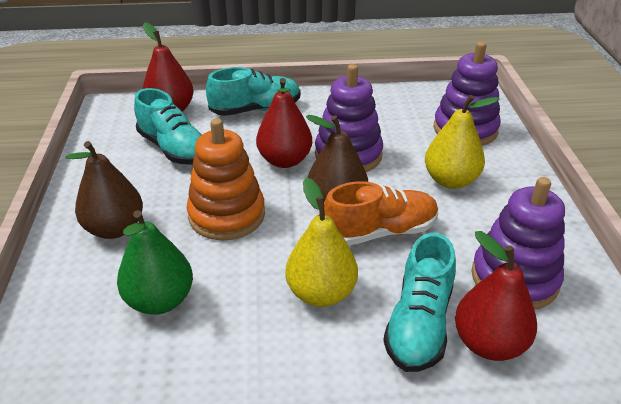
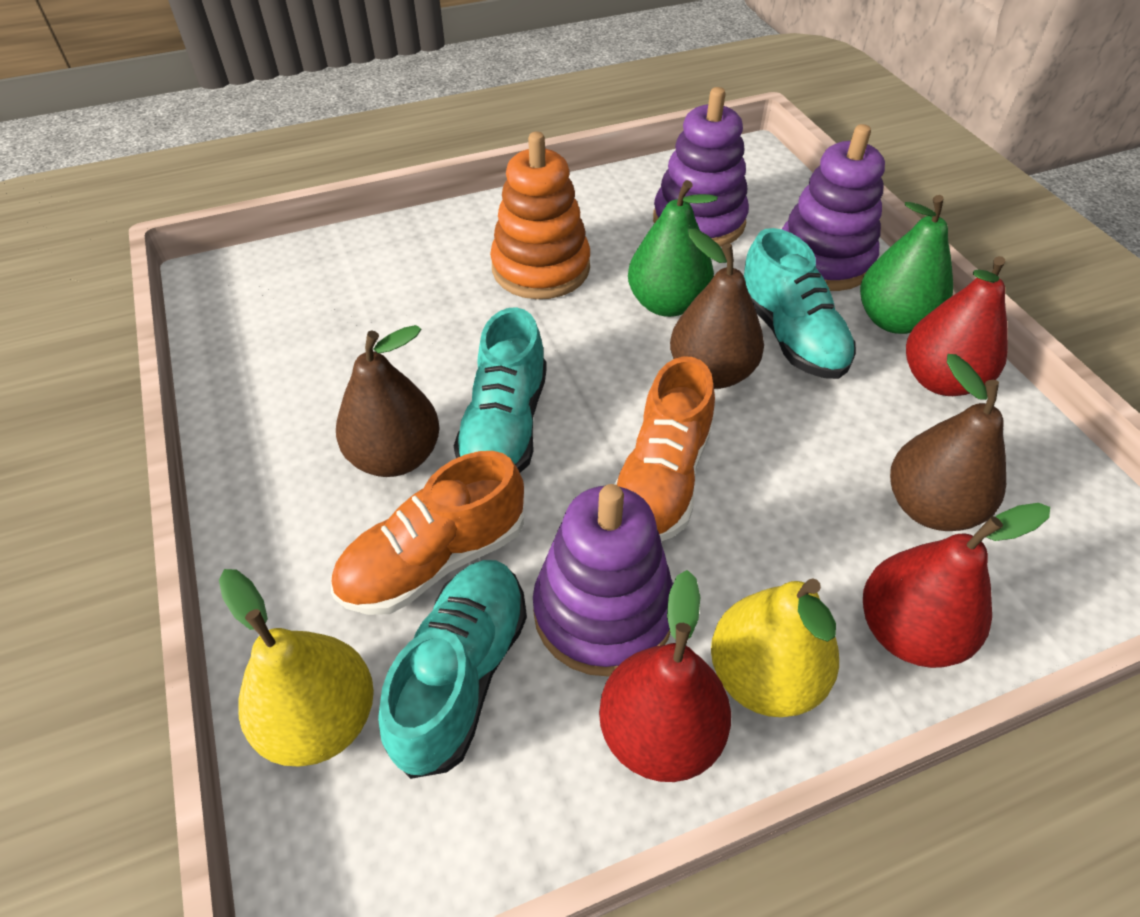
brown pear: [65,141,143,239] [306,115,368,201] = 2 -> [336,325,440,477] [670,229,764,389] [890,354,1006,531] = 3
green pear: [117,210,193,315] = 1 -> [628,180,718,317] [860,195,953,334] = 2
orange shoe: [324,181,438,246] = 1 -> [331,451,524,615] [614,356,715,541] = 2

